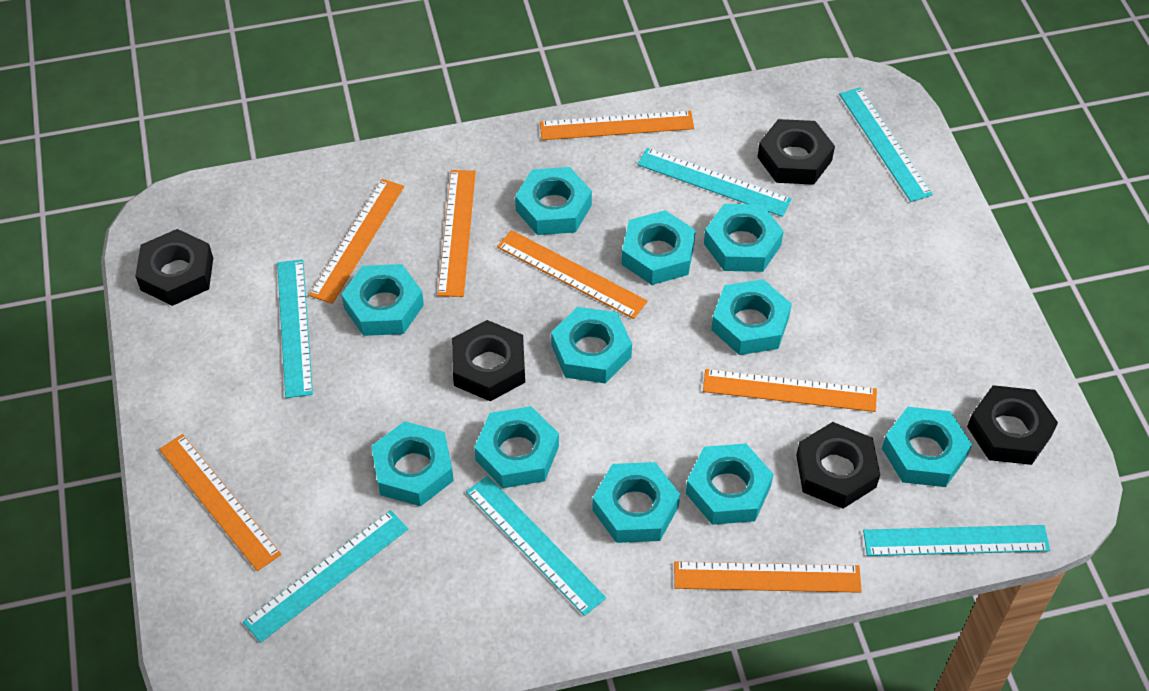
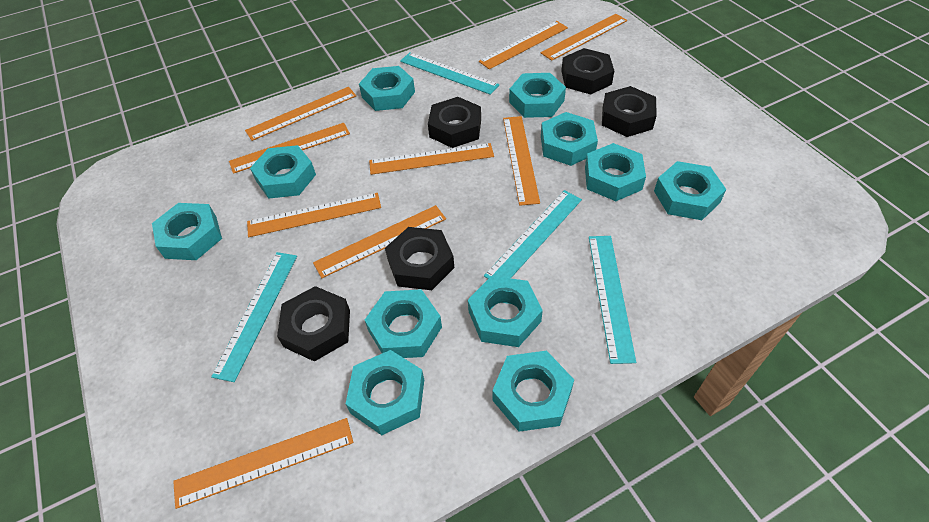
orange ruler: [159,434,281,571] [309,179,404,304] [438,170,476,297] [497,230,648,319] [540,110,694,140] [674,562,862,593] [703,369,877,412] = 7 -> [173,418,353,509] [229,123,350,174] [245,87,356,141] [247,193,381,237] [313,205,446,278] [369,143,494,175] [479,21,568,69] [503,116,540,206] [540,14,627,61] = 9
turquoise ruler: [243,510,408,643] [277,259,313,398] [466,476,606,616] [637,148,792,217] [839,87,933,202] [863,525,1050,556] = 6 -> [211,252,297,382] [400,52,500,95] [484,190,582,279] [589,236,636,364] = 4

